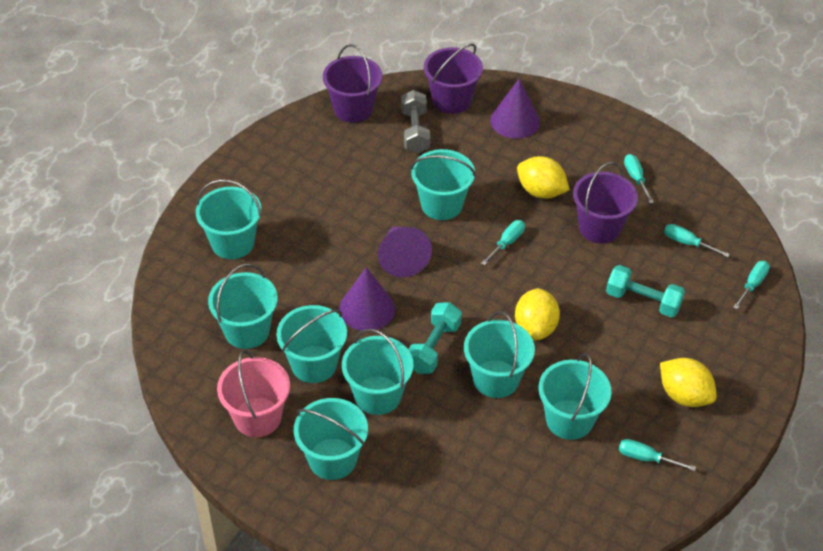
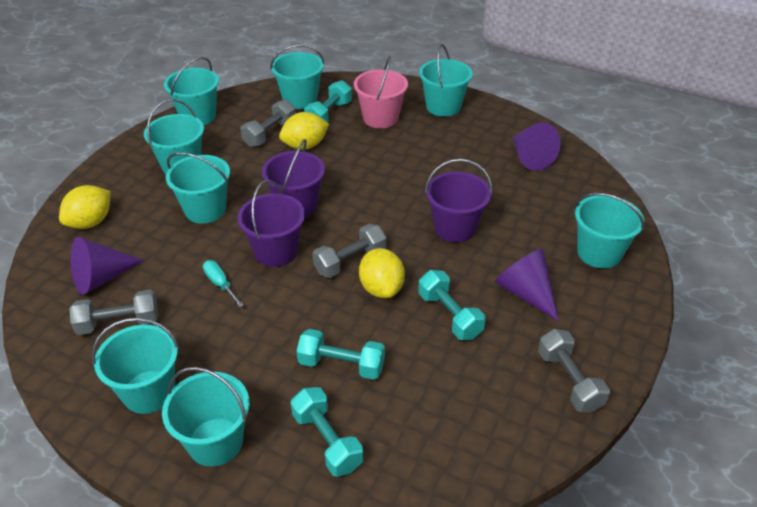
grey dumbbell: [401,90,430,153] = 1 -> [69,290,158,335] [240,100,296,147] [312,224,387,278] [538,329,610,413] = 4
turquoise dumbbell: [408,302,462,374] [606,265,685,317] = 2 -> [291,387,363,477] [297,329,385,380] [304,80,352,122] [418,270,486,340] = 4
turquoise screwdriver: [481,220,525,265] [619,439,696,471] [624,154,654,203] [664,224,730,257] [733,261,770,309] = 5 -> [203,260,244,307] = 1

